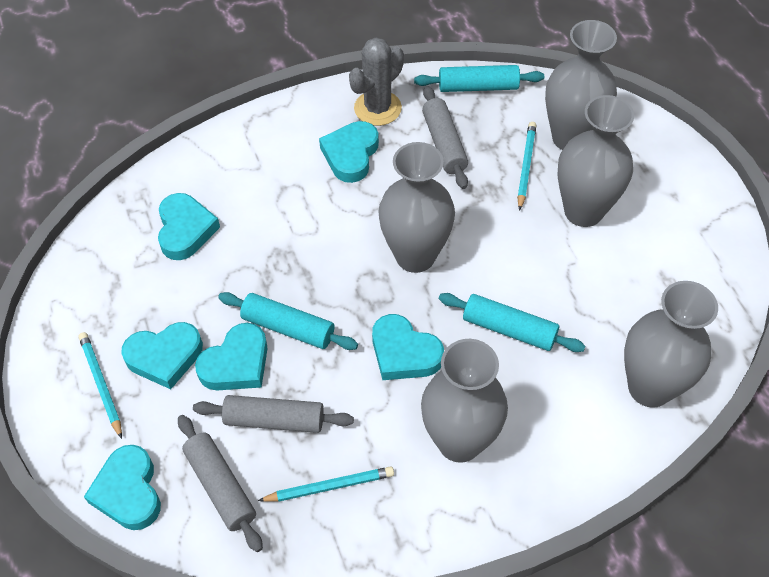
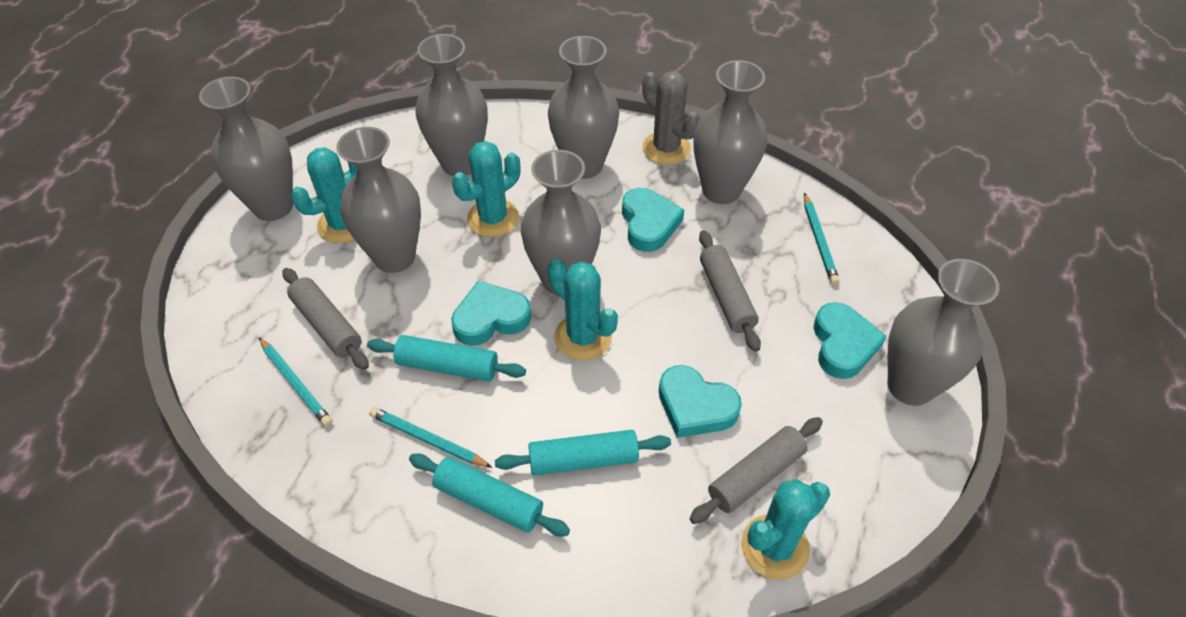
grey vase: [378,142,455,273] [421,339,508,463] [545,20,617,150] [558,95,634,227] [624,281,718,408] = 5 -> [199,76,293,221] [336,127,421,273] [416,34,488,176] [521,150,601,296] [548,36,619,179] [693,60,767,204] [887,259,999,406] = 7
turquoise cactus: none = 0 -> [291,147,358,244] [452,141,521,237] [548,259,618,361] [741,479,830,580] = 4
turquoise heart: [84,445,161,530] [121,322,203,389] [158,193,220,260] [195,323,268,390] [319,121,379,183] [372,314,444,380] = 6 -> [451,281,531,346] [622,188,684,252] [659,365,742,438] [814,302,887,379] = 4

